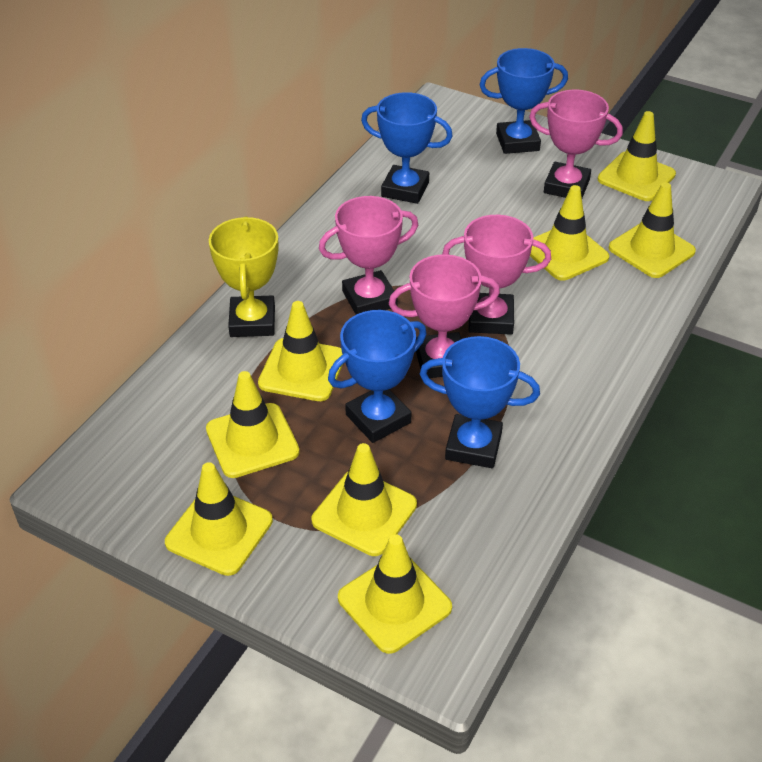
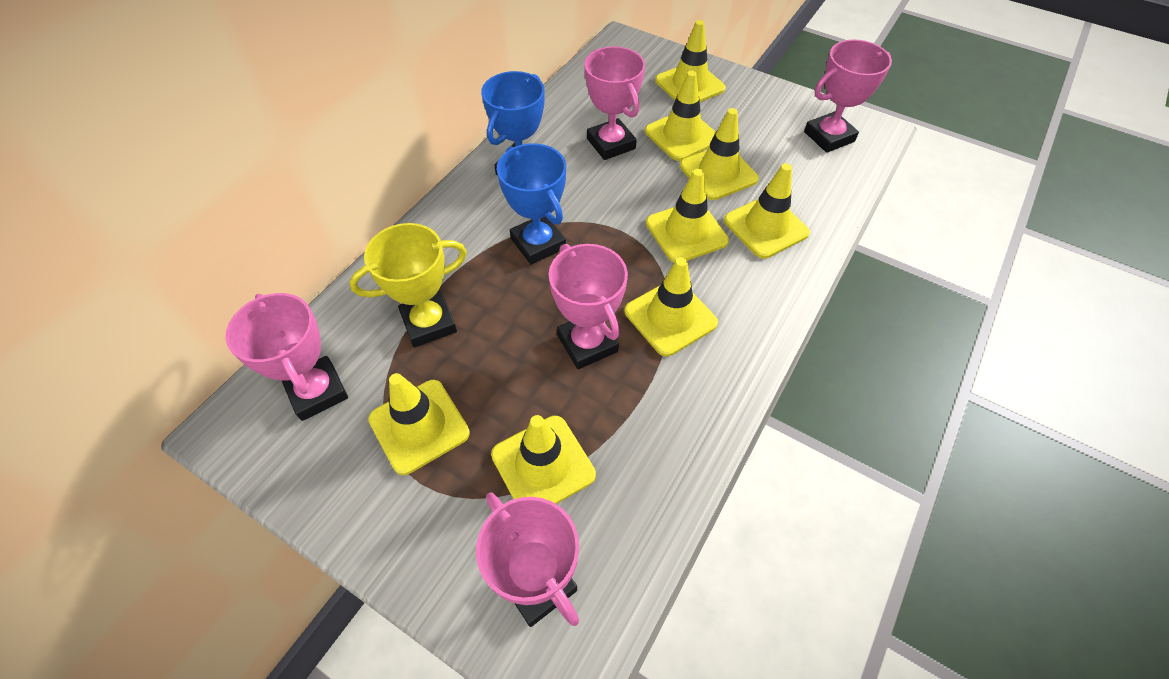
blue trophy: [328,310,426,443] [361,92,453,204] [420,336,540,468] [480,48,568,154] = 4 -> [481,71,545,175] [496,144,566,265] = 2
pink trophy: [319,196,418,314] [389,254,500,378] [442,215,551,335] [529,90,623,198] = 4 -> [225,293,348,421] [476,492,579,627] [549,244,628,369] [584,46,645,160] [804,40,892,153] = 5

